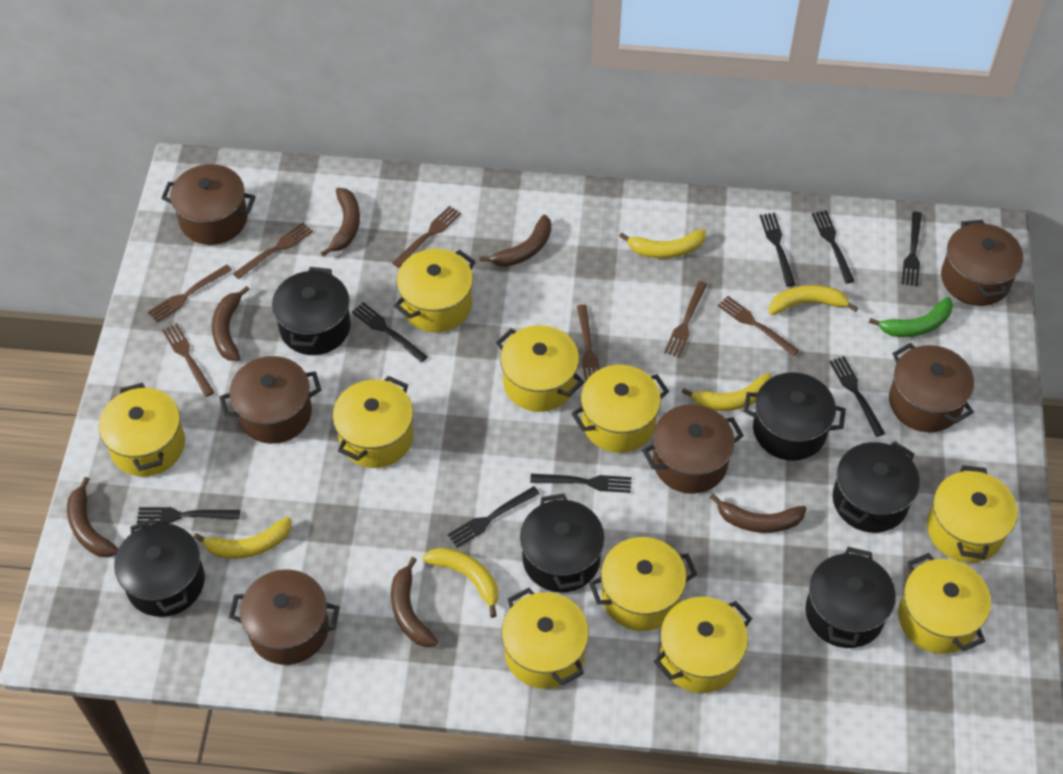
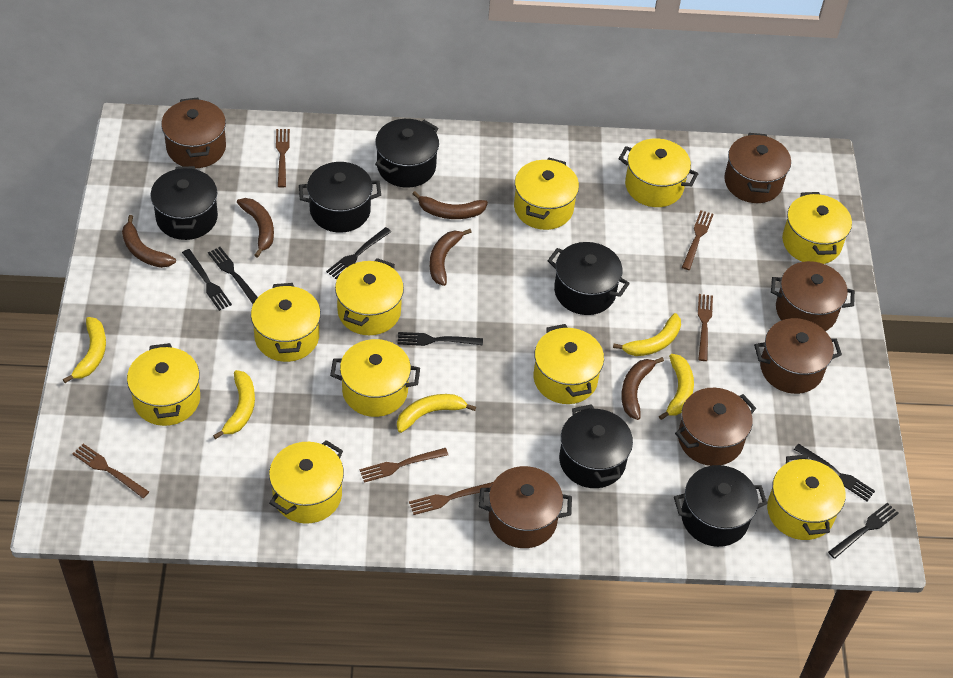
black fork: [137,507,240,523] [352,302,428,362] [447,486,540,548] [530,474,631,493] [760,213,796,286] [812,210,854,284] [829,356,885,437] [902,212,922,287] = 8 -> [182,249,232,311] [208,247,258,304] [326,227,391,280] [398,332,483,346] [794,444,875,501] [828,502,899,559] = 6
brown banana: [67,477,118,557] [212,286,250,361] [321,188,360,257] [391,557,438,647] [480,215,551,267] [710,494,807,533] = 6 -> [122,215,176,268] [237,198,274,258] [412,191,488,219] [430,229,471,286] [621,357,664,420] = 5
brown fork: [148,265,232,322] [162,323,214,397] [233,222,313,279] [392,206,461,268] [577,305,600,382] [664,281,708,358] [718,296,800,357] = 7 -> [73,444,149,498] [276,129,290,188] [359,448,448,483] [409,482,493,515] [682,210,714,270] [698,294,713,361] = 6
green banana: [869,297,953,337] = 1 -> none = 0

